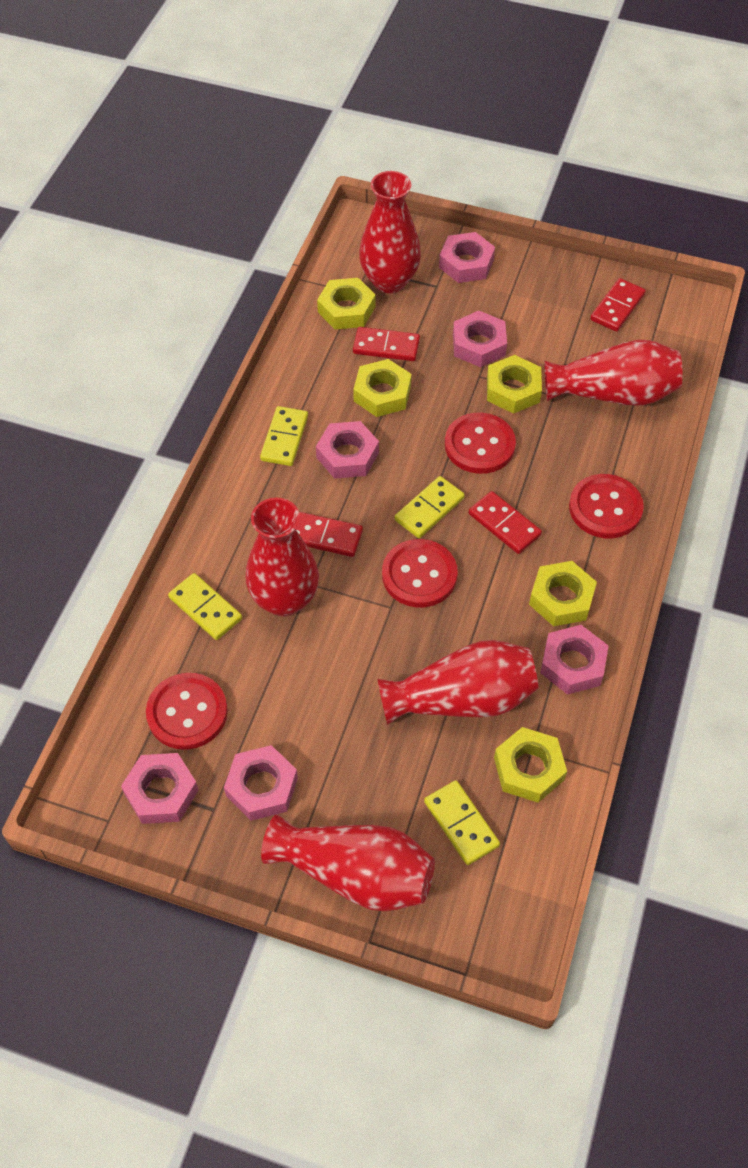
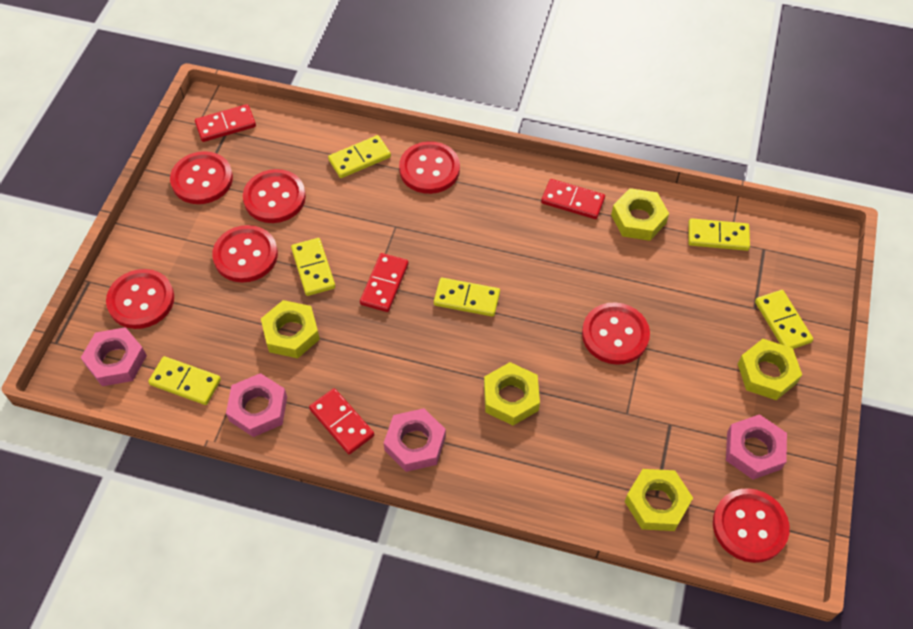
pink nut: [121,753,199,824] [224,745,298,821] [316,421,379,479] [439,232,495,283] [453,310,507,367] [540,625,609,695] = 6 -> [81,327,147,386] [226,373,287,437] [384,408,446,472] [726,414,787,480] = 4
red button: [146,673,228,750] [382,539,458,607] [445,412,516,474] [569,474,644,538] = 4 -> [106,269,174,329] [170,151,233,204] [212,225,278,283] [243,169,306,223] [399,141,460,194] [582,302,650,365] [713,488,790,563] = 7
red vase: [246,497,319,617] [261,814,435,911] [359,171,421,293] [378,640,538,725] [545,339,683,406] = 5 -> none = 0
yellow domino: [168,573,242,640] [260,406,308,466] [395,476,465,538] [424,780,500,865] = 4 -> [148,356,221,405] [291,238,335,296] [328,135,391,178] [434,278,500,317] [688,218,750,251] [755,290,813,349] = 6

